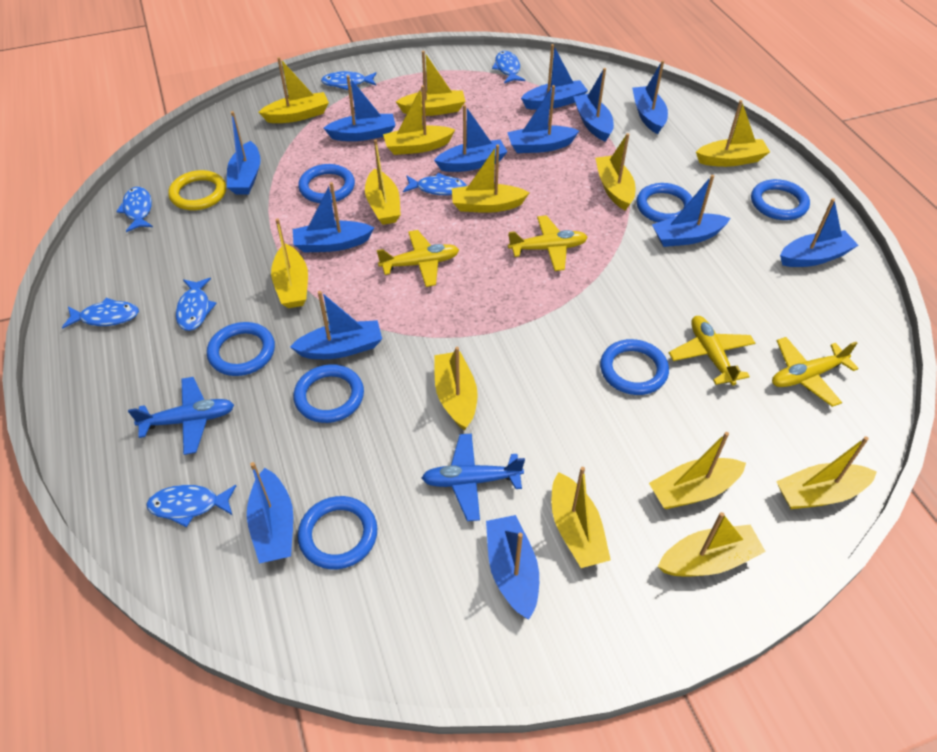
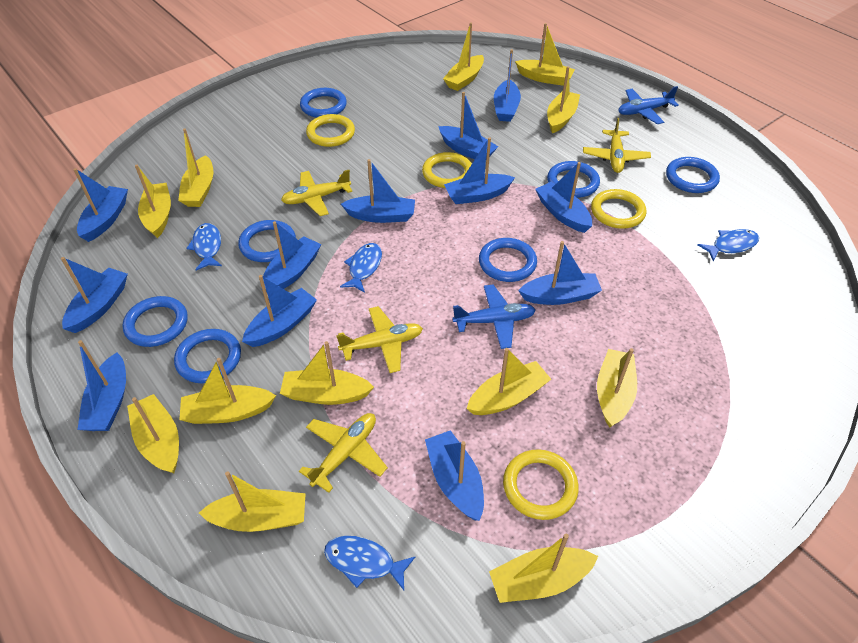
blue boat: [227,111,261,194] [247,462,293,563] [290,291,382,359] [293,182,374,253] [324,75,396,141] [434,105,508,172] [486,515,539,620] [507,85,579,153] [521,44,588,110] [573,68,614,142] [632,60,668,134] [652,175,730,247] [780,198,859,267] = 13 -> [61,257,128,333] [73,168,128,242] [77,340,126,431] [242,275,317,347] [261,221,321,292] [341,159,415,223] [425,430,484,521] [438,92,498,159] [444,137,515,204] [494,49,521,122] [518,241,602,305] [535,162,592,233] = 12
blue fish: [62,298,139,329] [116,187,153,232] [146,485,236,527] [176,278,217,331] [321,71,376,90] [403,173,467,195] [492,51,525,83] = 7 -> [186,223,222,270] [324,536,416,590] [340,243,382,293] [698,229,759,261] = 4
yellow boat: [258,57,329,123] [271,218,308,308] [365,139,401,225] [383,85,455,155] [396,51,466,116] [434,347,478,431] [452,144,529,213] [552,467,611,568] [595,133,635,211] [649,432,746,509] [658,512,766,576] [696,100,770,167] [776,436,877,509] = 13 -> [127,394,179,474] [135,165,171,238] [178,129,213,207] [179,358,276,424] [199,471,306,532] [280,341,374,405] [443,22,484,91] [467,348,551,415] [489,534,598,603] [515,23,575,86] [547,66,580,133] [597,348,637,428] = 12
yellow ring: [168,170,226,210] = 1 -> [306,114,355,147] [422,152,472,188] [503,449,579,520] [591,189,647,229] = 4

